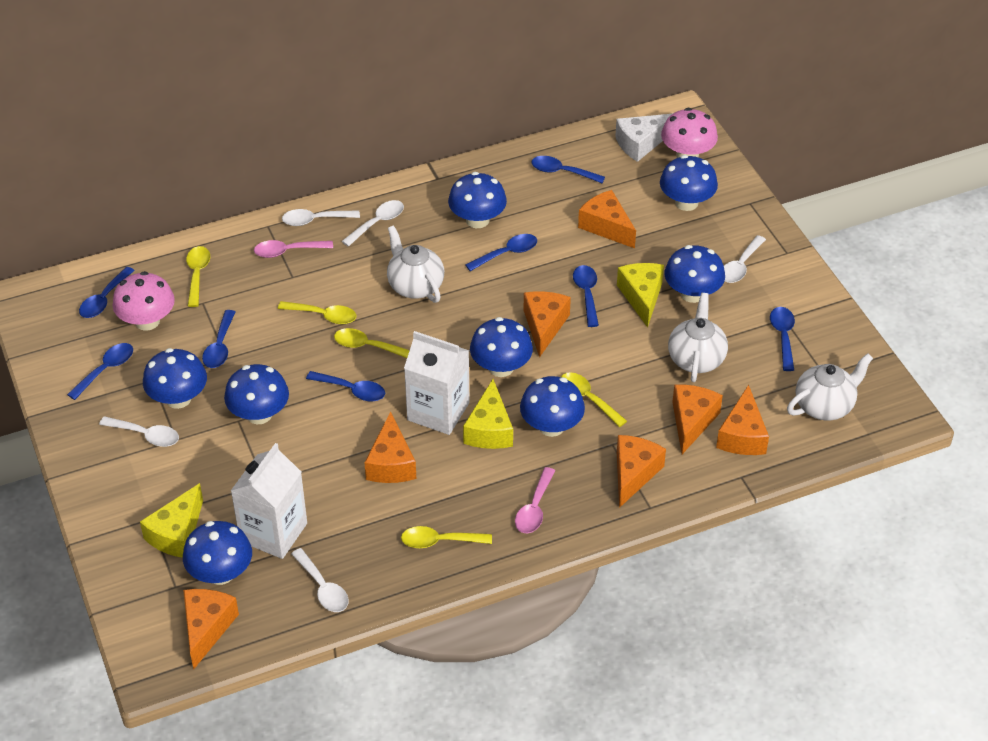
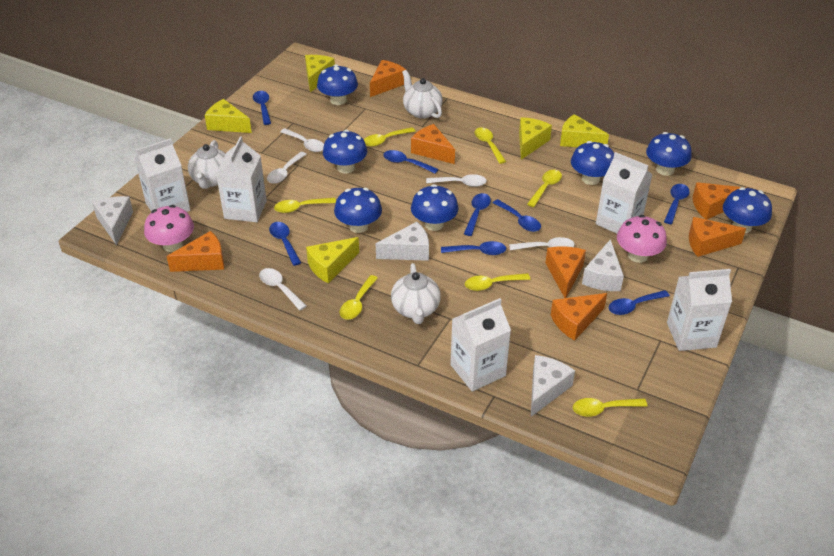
blue mushroom: [143,348,207,409] [183,521,252,585] [224,364,289,424] [448,172,507,228] [470,317,533,377] [520,376,585,437] [660,155,718,211] [664,245,725,303] = 8 -> [317,64,358,105] [323,130,367,174] [334,188,382,233] [411,184,459,231] [571,141,614,185] [646,132,692,176] [723,187,772,233] = 7
pink spoon: [254,240,333,258] [515,467,555,533] = 2 -> none = 0
white carton: [231,443,307,559] [404,331,470,435] = 2 -> [134,138,190,212] [216,136,267,222] [450,298,511,391] [596,152,653,234] [667,269,732,351] = 5
white cheese: [615,114,672,162] = 1 -> [92,196,133,245] [376,222,429,261] [531,355,575,417] [582,239,624,291] = 4
yellow cheese: [140,483,203,558] [463,379,513,449] [617,263,664,328] = 3 -> [205,99,252,133] [305,55,335,92] [306,237,359,283] [519,117,552,160] [560,114,609,147] = 5
yellow spoon: [186,246,210,307] [278,301,357,324] [334,328,410,358] [401,526,492,548] [561,372,627,427] = 5 -> [274,198,336,213] [340,275,378,320] [364,127,415,147] [465,273,530,291] [475,127,506,164] [527,170,562,207] [573,398,648,417] = 7

